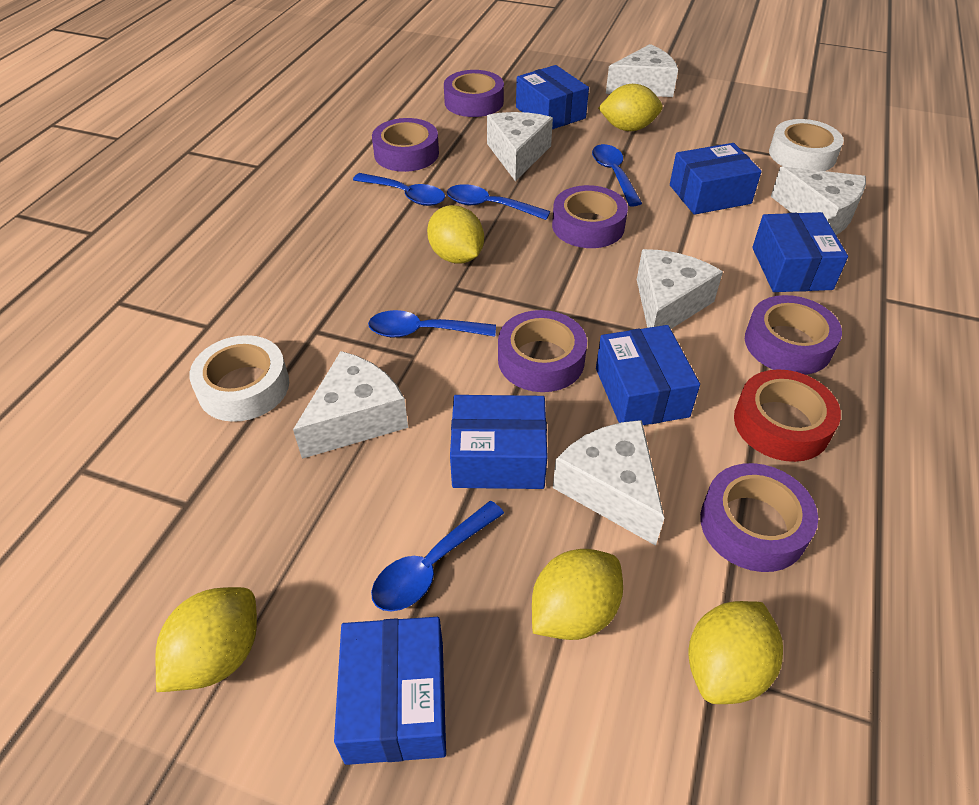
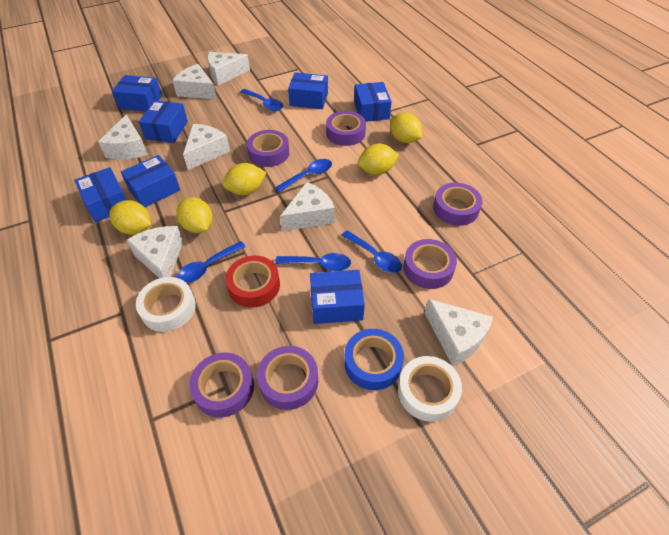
blue box: [334,617,446,765] [450,395,548,489] [516,65,589,129] [596,325,700,425] [670,143,762,215] [752,212,848,292] = 6 -> [74,167,127,222] [112,75,162,111] [121,155,180,207] [139,100,188,143] [288,72,328,109] [310,270,365,324] [354,82,392,122] = 7
blue tape: none = 0 -> [344,329,404,390] = 1
white cheese: [293,351,408,459] [487,112,553,181] [553,420,664,546] [606,44,678,97] [637,249,723,329] [771,167,866,235] = 6 -> [98,114,148,160] [126,226,183,278] [172,64,217,100] [183,124,230,170] [207,52,250,86] [280,182,335,231] [425,299,493,366] = 7

